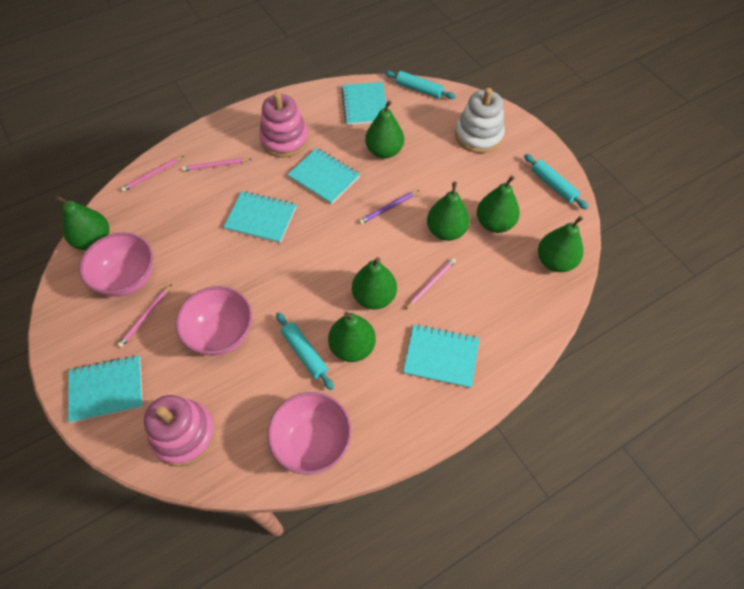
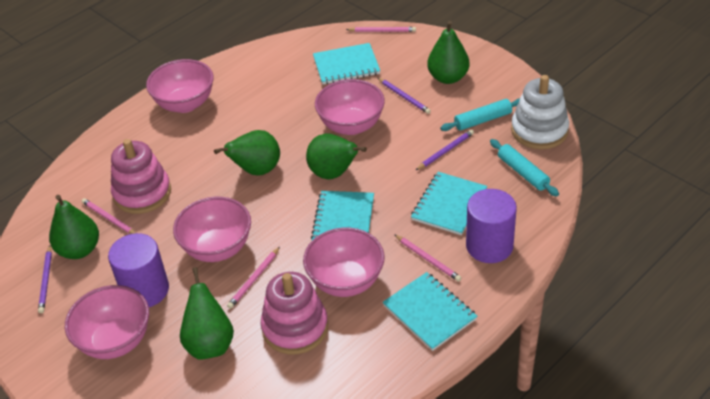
green pear: [56,196,109,250] [328,312,376,362] [352,257,397,310] [365,100,404,159] [427,182,470,241] [477,175,520,233] [538,216,583,272] = 7 -> [49,195,99,259] [180,267,234,360] [214,130,280,176] [306,134,367,179] [427,21,470,84] = 5
pink bowl: [79,232,153,297] [175,286,252,356] [267,392,351,475] = 3 -> [65,285,149,359] [146,59,214,113] [173,197,251,262] [303,228,385,297] [315,79,385,135] = 5
purple cylinder: none = 0 -> [108,233,169,307] [466,189,517,263] = 2
purple pencil: [359,190,419,224] = 1 -> [38,245,52,313] [378,78,431,114] [416,130,474,170] = 3
turquoise notebook: [68,355,143,423] [224,191,297,243] [287,148,360,205] [341,82,386,125] [403,324,480,388] = 5 -> [311,191,374,240] [313,43,380,84] [383,272,477,351] [411,172,487,235] = 4
turquoise rolling pin: [276,313,334,390] [385,71,456,99] [524,154,588,210] = 3 -> [440,98,520,131] [490,139,559,196] = 2

